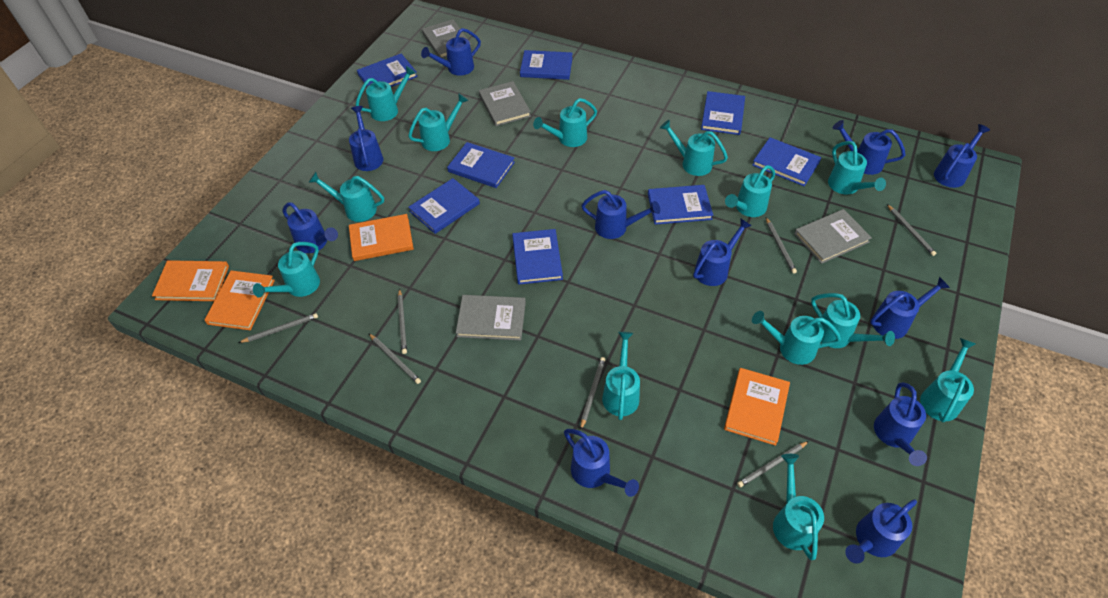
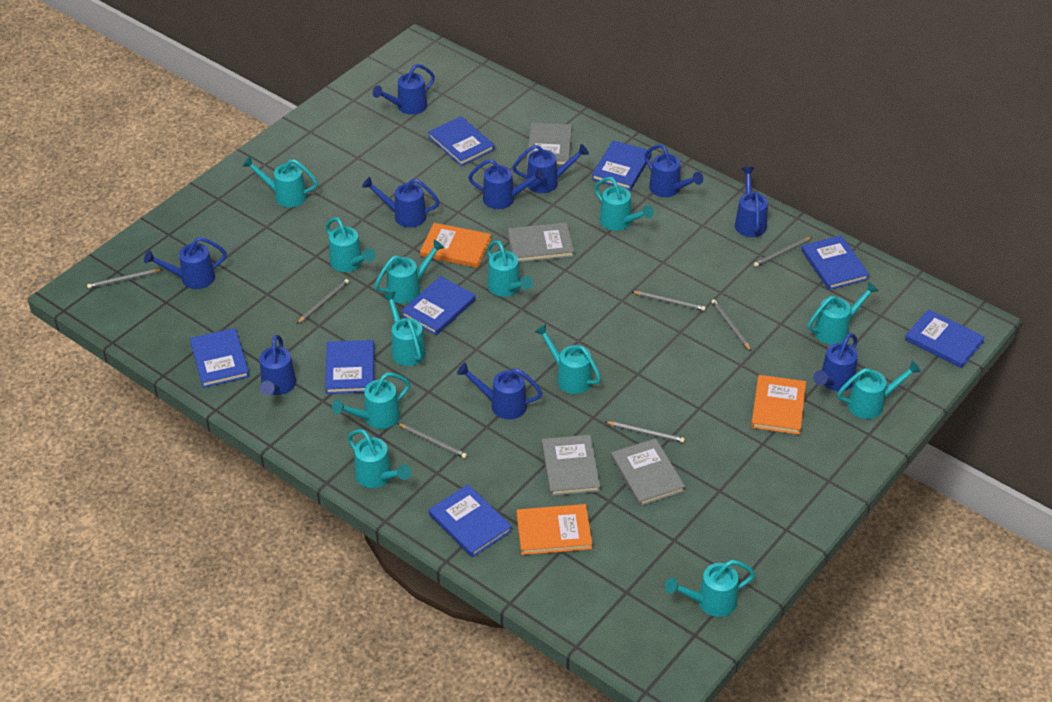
blue watering can: [283,202,338,253] [349,106,383,171] [421,28,481,76] [564,429,639,497] [581,190,660,239] [693,218,752,286] [833,120,905,175] [845,499,917,564] [870,277,950,339] [874,382,927,466] [934,124,990,188] = 11 -> [144,237,227,289] [260,335,296,395] [362,177,440,228] [373,64,435,115] [457,363,542,420] [468,159,545,209] [513,144,589,193] [644,144,703,197] [735,167,768,237] [813,333,858,391] = 10
orange book: [152,260,229,301] [204,270,275,330] [349,214,414,261] [724,368,790,446] = 4 -> [420,223,491,268] [517,504,592,555] [751,375,806,435] = 3
turquoise watering can: [253,242,320,298] [309,172,384,222] [356,66,415,121] [408,93,468,151] [533,98,597,147] [602,332,640,420] [660,120,728,176] [725,165,775,217] [752,311,841,365] [773,454,824,560] [811,293,895,348] [828,141,886,194] [920,338,976,422] = 13 -> [242,156,318,207] [326,217,375,272] [332,373,410,429] [348,429,411,488] [375,239,445,303] [383,291,426,366] [487,240,533,297] [534,324,601,394] [594,177,654,231] [665,560,755,617] [808,281,879,344] [837,361,921,419] = 12

